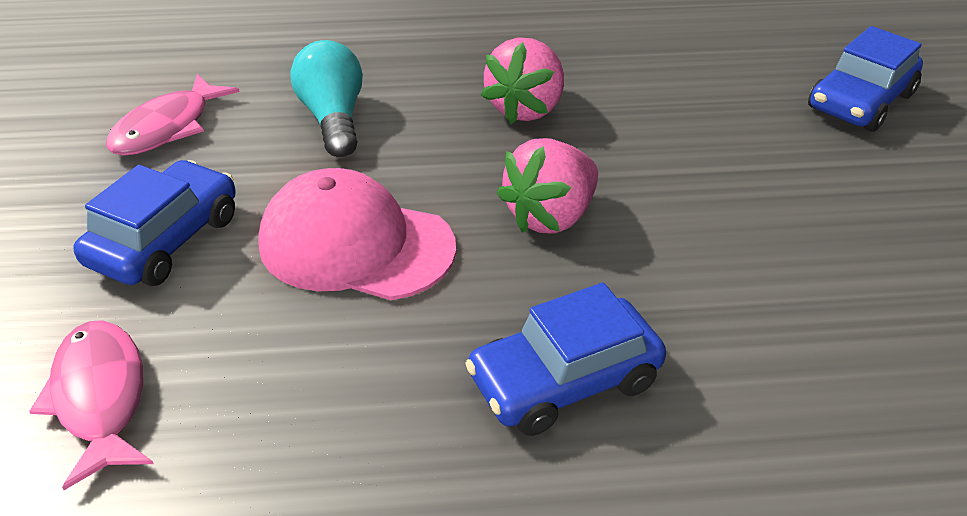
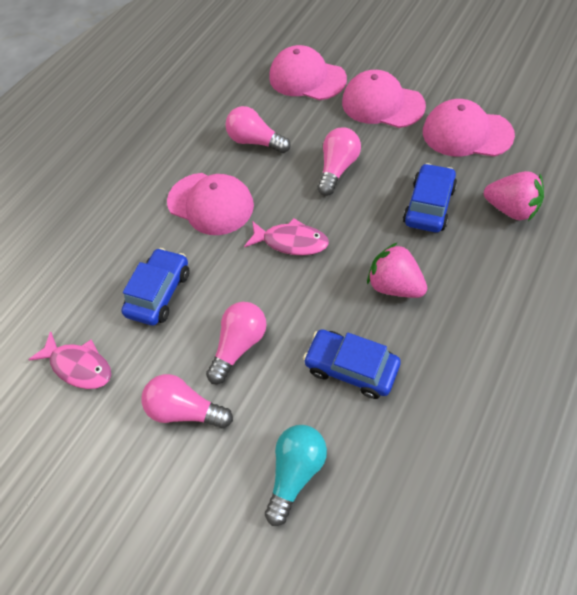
pink cap: [258,168,456,300] = 1 -> [167,173,254,235] [269,45,347,100] [342,70,426,128] [423,99,515,157] = 4
pink light bulb: none = 0 -> [142,374,233,429] [206,302,266,384] [225,106,291,153] [317,127,361,196] = 4

